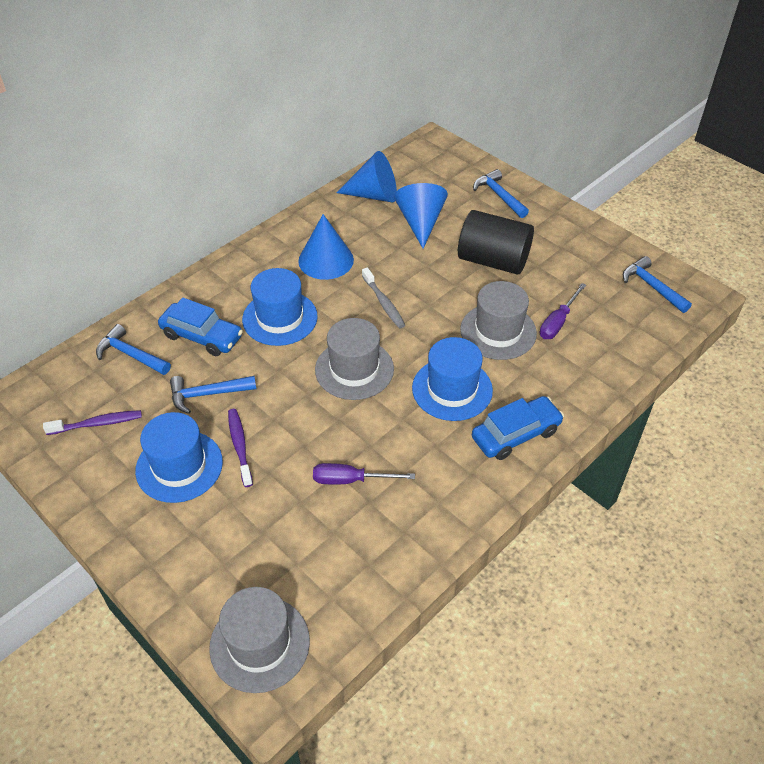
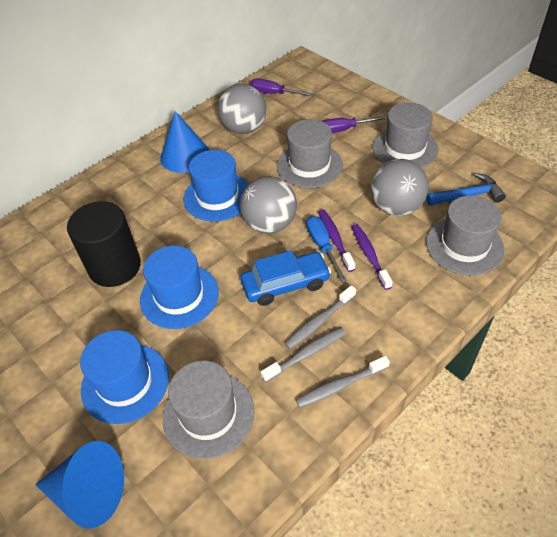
blue car: [158,298,243,356] [472,396,564,460] = 2 -> [241,250,331,306] = 1
blue cone: [298,214,354,280] [336,151,397,202] [394,183,448,249] = 3 -> [35,441,124,529] [160,111,209,173] = 2
blue hammer: [96,324,171,375] [170,376,256,414] [473,169,529,218] [623,256,692,313] = 4 -> [426,173,506,205] = 1
blue screwdriver: none = 0 -> [306,216,347,283] = 1
grey ball: none = 0 -> [218,84,266,134] [240,176,297,234] [371,159,429,216] = 3
grey hat: [209,587,310,693] [315,318,394,400] [460,281,537,360] = 3 -> [163,360,254,459] [277,119,343,188] [372,102,439,168] [426,195,505,276] = 4
grey toothbrush: [362,267,405,329] = 1 -> [261,327,346,382] [285,285,356,349] [296,356,390,408] = 3

